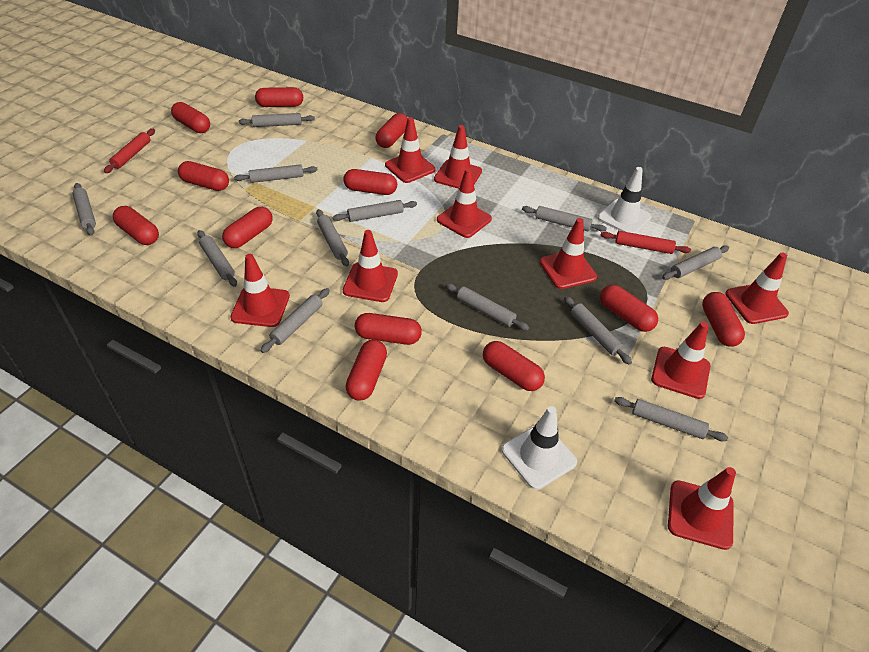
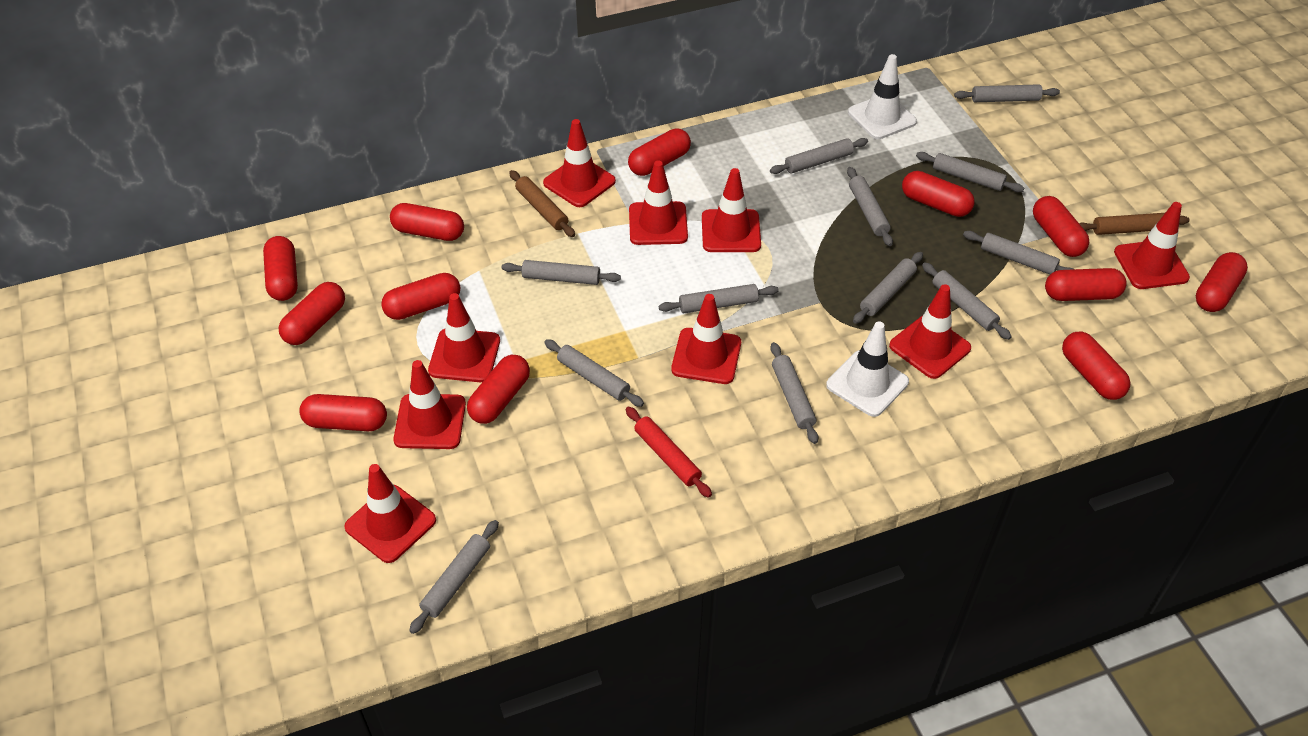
brown rolling pin: none = 0 -> [509,170,575,237] [1079,213,1190,235] = 2
red rolling pin: [104,129,155,173] [600,231,691,254] = 2 -> [626,407,712,498] = 1

